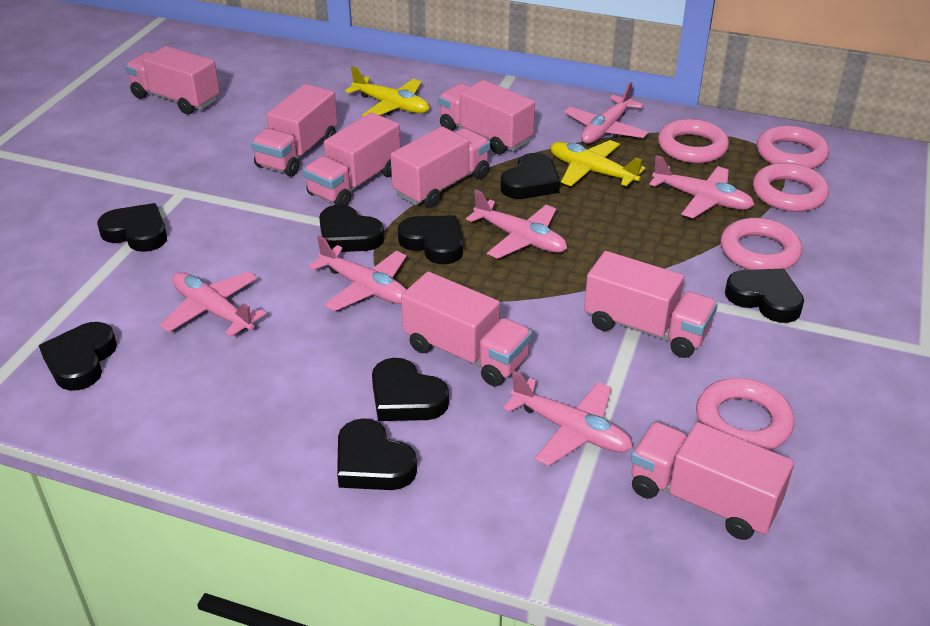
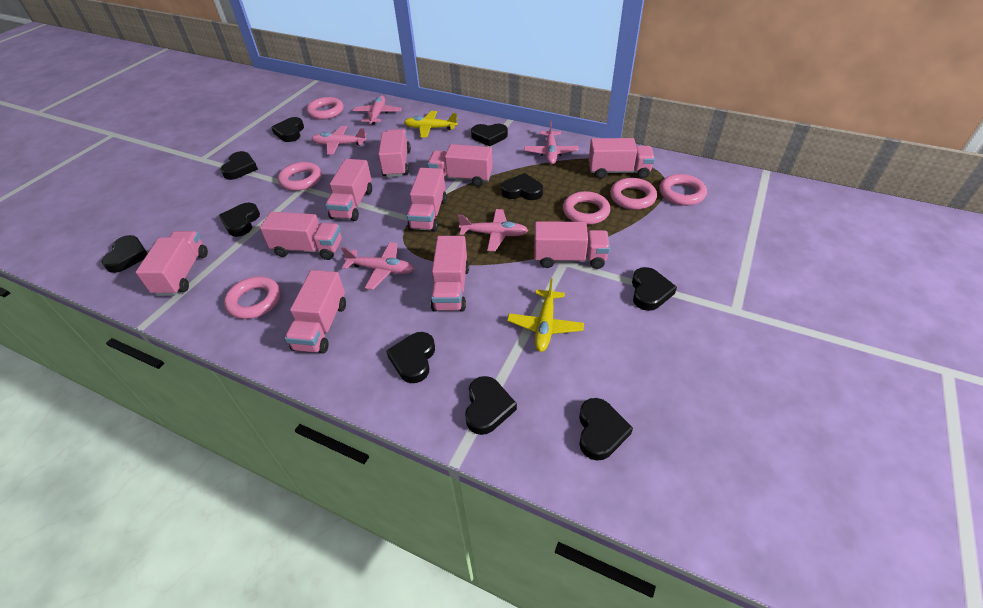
black heart: [39,322,117,391] [97,203,167,252] [319,205,384,252] [337,418,417,490] [372,358,449,421] [398,215,463,264] [501,153,560,199] [725,269,804,323] = 8 -> [101,235,148,273] [219,203,260,237] [220,151,258,180] [271,117,304,142] [386,332,435,383] [465,376,517,435] [471,124,508,147] [501,173,543,200] [579,398,633,461] [632,267,677,311] = 10
pink plane: [160,271,266,337] [308,236,407,311] [466,189,567,259] [503,371,633,466] [564,82,649,144] [649,155,755,218] = 6 -> [312,126,367,155] [341,242,414,290] [353,95,402,125] [458,209,528,251] [524,120,579,164] = 5
pink ring: [658,119,729,163] [696,378,794,450] [721,218,802,270] [753,163,829,212] [757,125,829,169] = 5 -> [224,276,280,319] [278,162,322,191] [306,97,343,120] [563,191,610,225] [610,178,657,210] [659,174,707,206] = 6
pink truck: [125,46,220,114] [251,84,338,177] [303,112,400,206] [391,126,490,208] [401,272,532,386] [438,80,535,154] [584,251,718,358] [631,422,794,540] = 8 -> [136,231,208,296] [260,212,342,260] [285,270,346,354] [325,159,372,221] [378,129,411,177] [407,168,447,232] [428,144,493,187] [431,236,469,312] [534,221,610,269] [589,138,655,179] = 10

